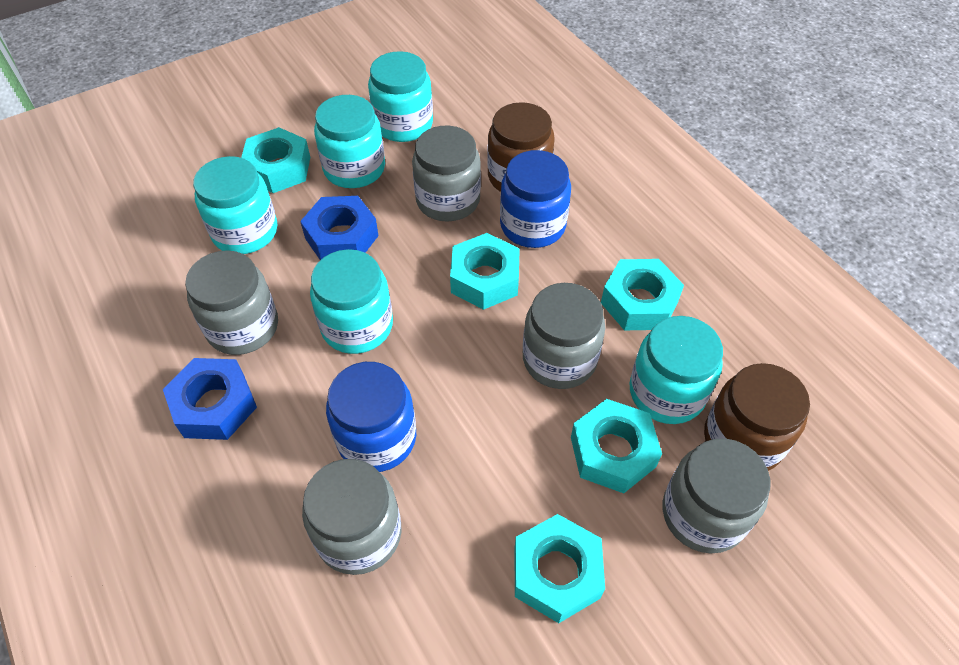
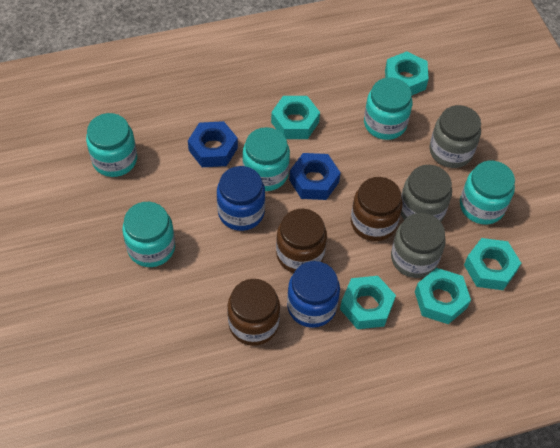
brown jar: [487,102,555,192] [704,363,810,471] = 2 -> [227,279,280,346] [276,209,327,273] [351,177,403,241] = 3
grey jar: [185,250,278,355] [302,459,401,575] [412,126,481,221] [523,283,605,389] [663,438,770,554] = 5 -> [391,213,446,278] [401,165,452,222] [429,105,481,168] = 3

